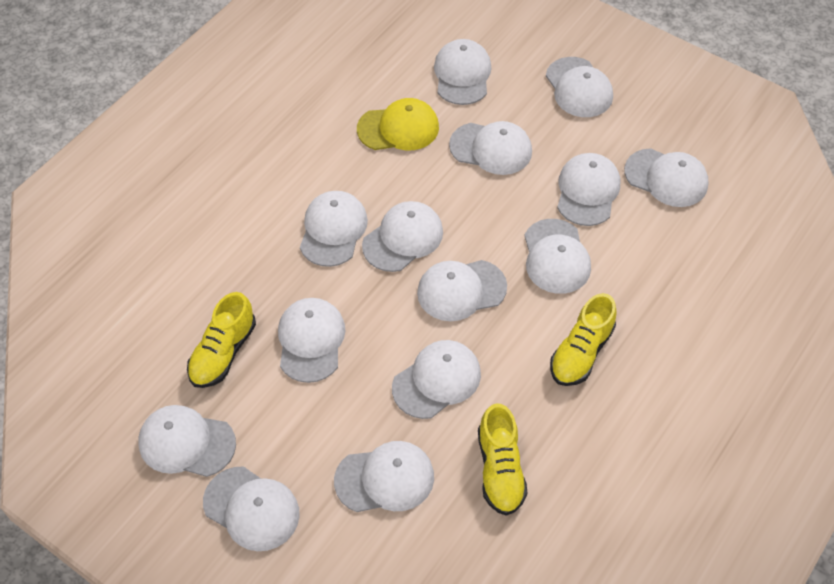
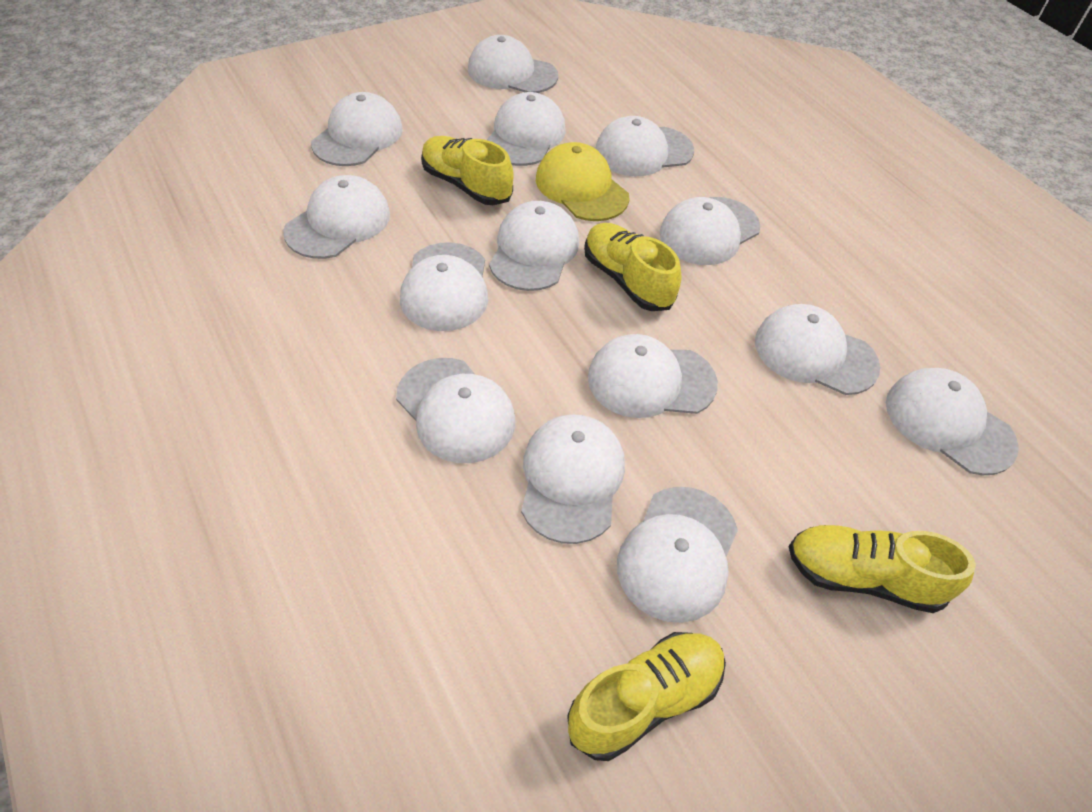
yellow shoe: [187,292,256,388] [478,403,528,516] [550,293,617,386] = 3 -> [421,136,514,205] [567,632,726,761] [584,223,681,311] [788,525,976,613] = 4

